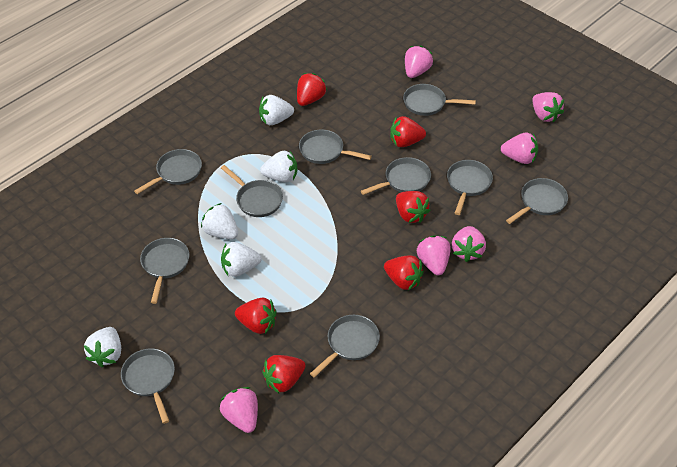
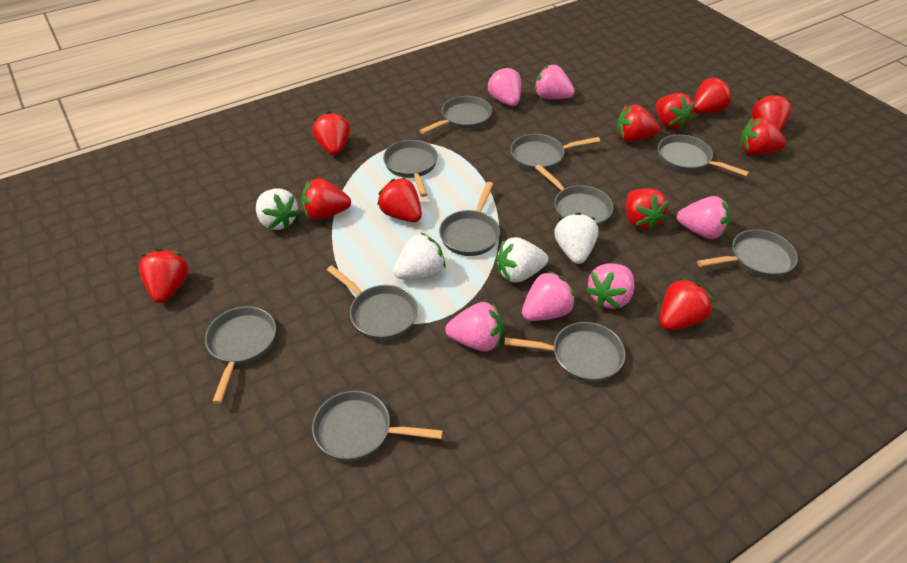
grey pan: [121,348,175,424] [134,149,202,194] [140,238,189,304] [221,165,283,217] [299,129,372,164] [310,315,380,378] [361,157,431,195] [403,84,476,116] [447,160,493,215] [506,178,568,224] = 10 -> [205,306,276,404] [312,391,443,461] [327,265,418,340] [383,140,438,197] [419,96,492,134] [439,182,500,256] [504,322,625,382] [510,134,600,171] [535,165,613,226] [658,135,749,177] [697,229,798,278] = 11
red strawberry: [235,298,277,334] [262,355,306,393] [297,73,327,106] [384,255,424,290] [390,116,426,147] [396,191,430,223] = 6 -> [139,249,189,303] [301,178,351,220] [312,111,350,155] [377,178,422,222] [616,104,660,142] [626,188,669,231] [656,93,695,130] [660,278,714,330] [694,77,733,114] [739,117,786,155] [752,93,792,131] = 11
white strawberry: [84,327,121,367] [201,203,238,239] [221,242,261,277] [259,95,294,125] [260,151,297,182] = 5 -> [256,188,300,230] [393,233,446,279] [496,237,548,282] [554,212,599,264] = 4

